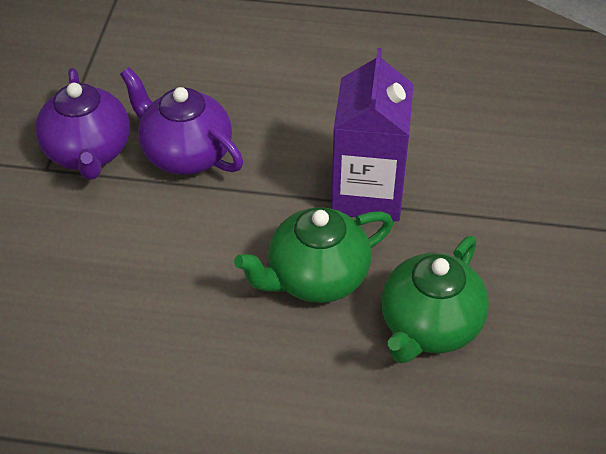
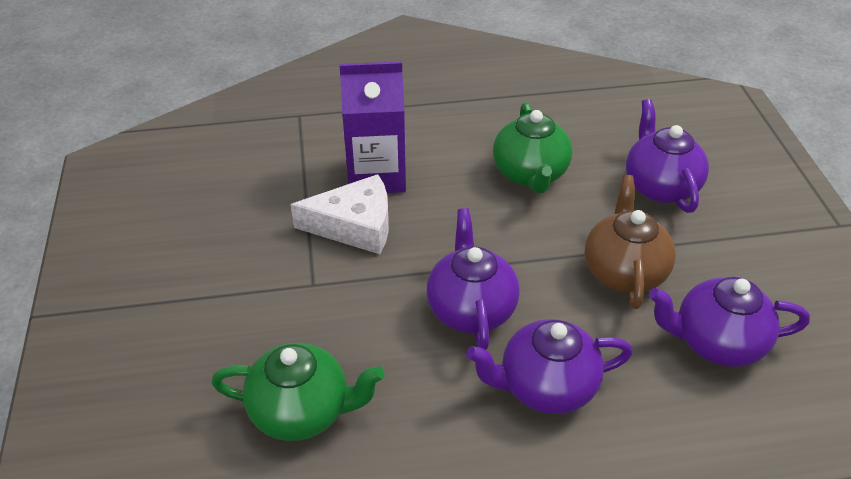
brown teapot: none = 0 -> [585,175,676,309] = 1
purple teapot: [35,68,130,180] [120,67,243,175] = 2 -> [427,208,520,350] [466,319,633,414] [626,99,709,213] [649,277,810,367] = 4
white cheese: none = 0 -> [290,174,389,254] = 1

